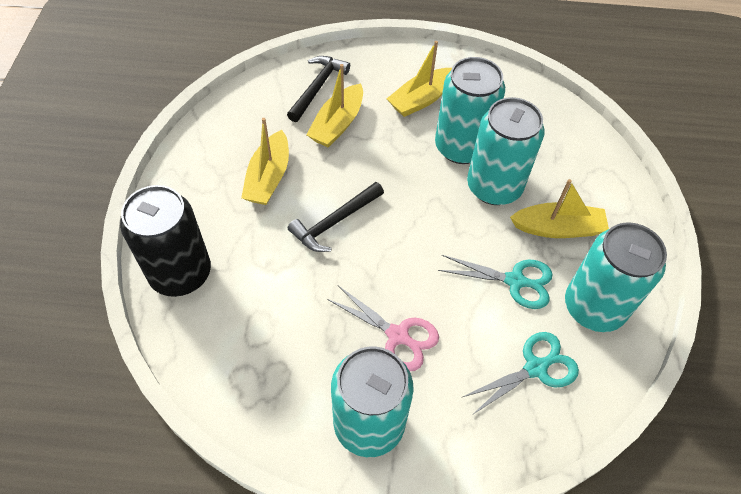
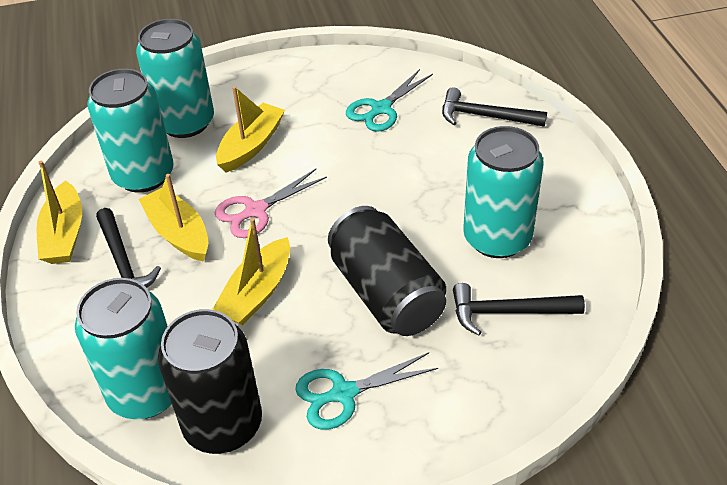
black can: [120,185,211,297] = 1 -> [158,309,262,454] [328,206,446,336] = 2
black hammer: [287,56,350,122] [288,182,384,252] = 2 -> [96,208,161,288] [442,87,547,127] [453,283,585,336] = 3

